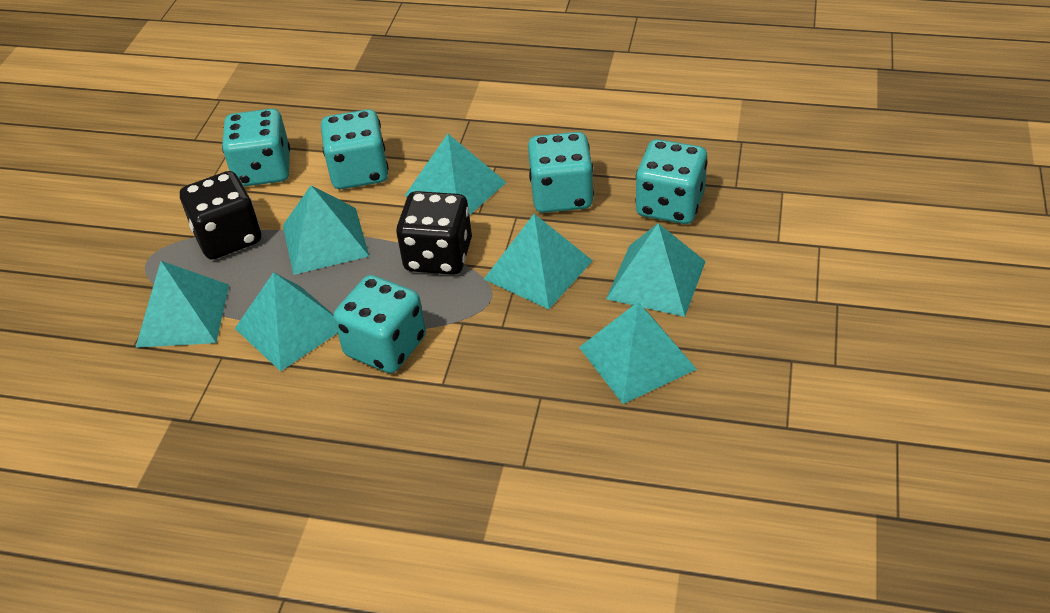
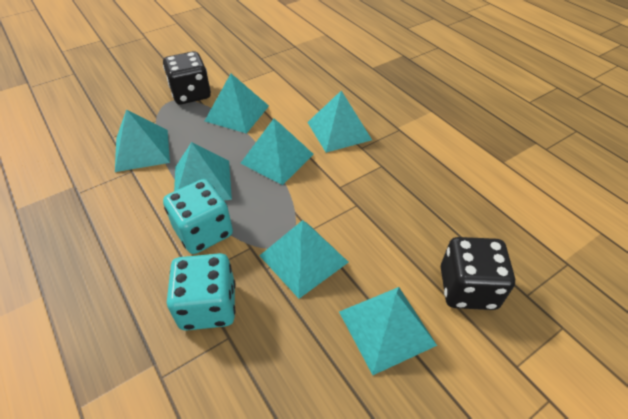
turquoise dice: [222,109,290,187] [321,109,388,189] [333,275,426,373] [528,132,594,213] [635,139,708,224] = 5 -> [163,179,233,254] [167,253,235,331] = 2

